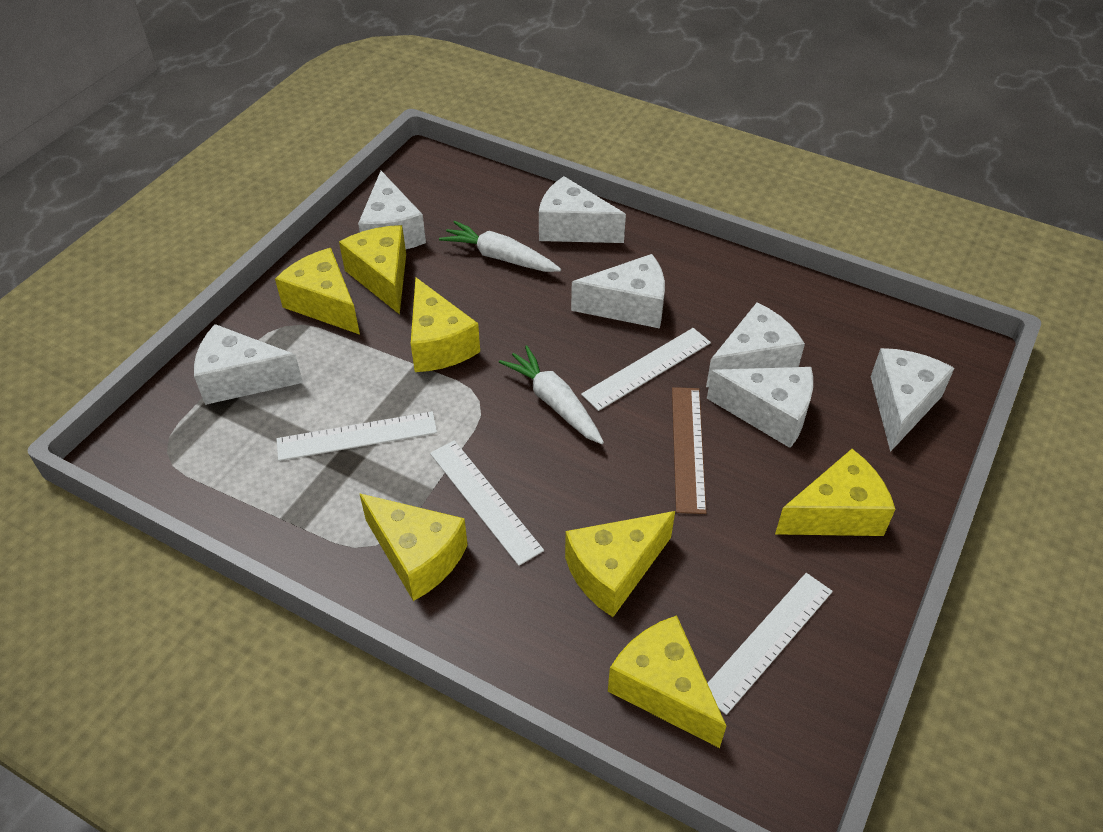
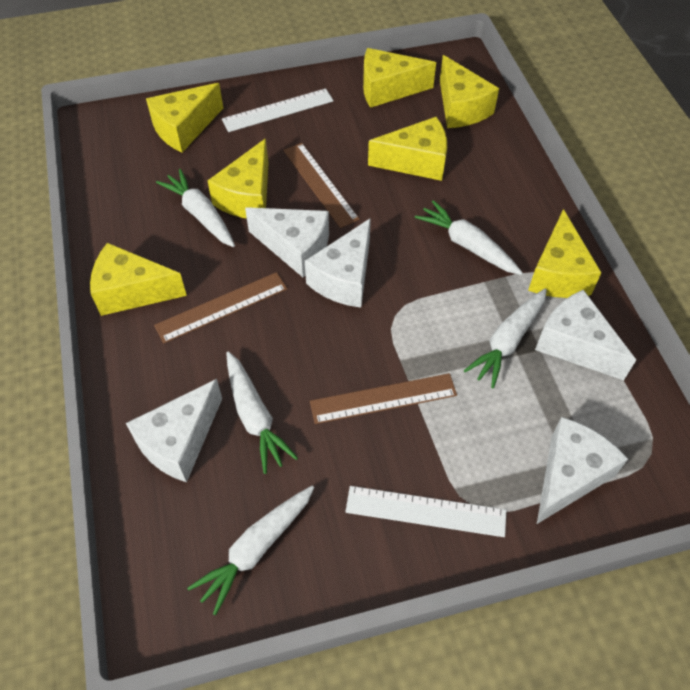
brown ruler: [672,387,706,514] = 1 -> [154,272,287,344] [283,143,360,228] [310,373,457,424] = 3
white carrot: [439,221,561,272] [499,346,604,444] = 2 -> [156,169,235,247] [187,486,314,616] [226,351,298,474] [415,200,523,275] [464,289,547,388] = 5
white cheese: [194,324,303,405] [358,171,426,249] [539,176,626,243] [571,254,665,329] [706,302,805,387] [707,367,813,448] [871,348,954,452] = 7 -> [126,379,222,482] [245,207,329,277] [305,218,371,308] [535,290,636,380] [537,417,628,524] = 5
white ruler: [277,411,437,461] [430,440,544,566] [581,328,711,411] [707,573,833,715] = 4 -> [222,88,334,132] [345,486,506,537] = 2

